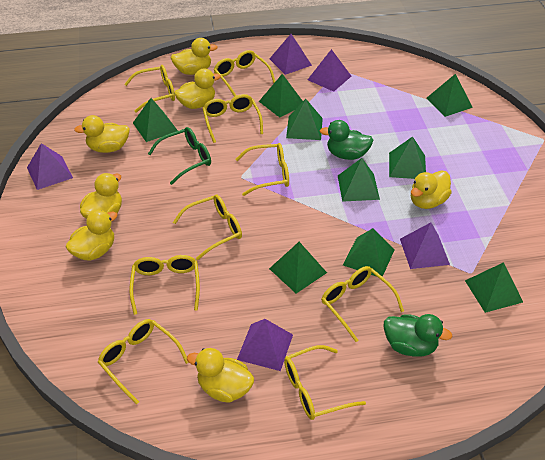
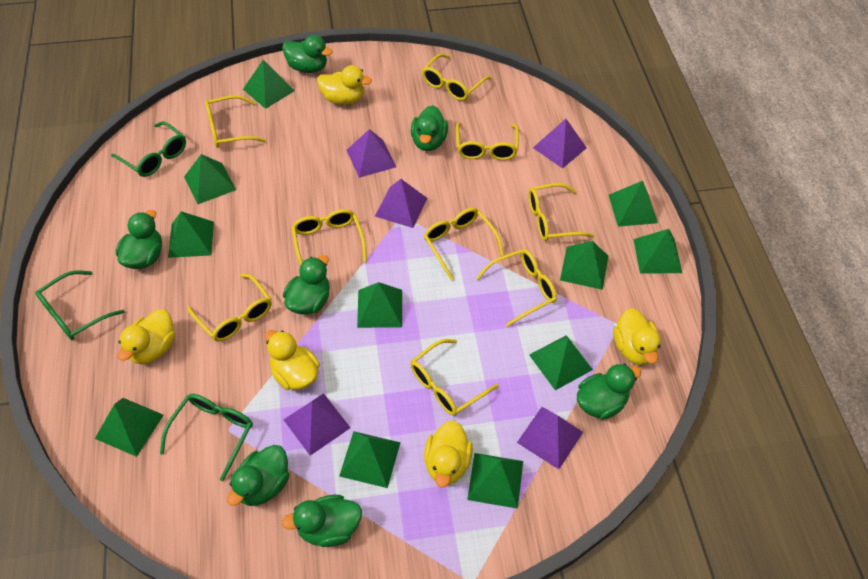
green duck: [320,120,374,160] [384,314,453,357] = 2 -> [116,210,162,269] [227,445,290,506] [281,495,362,547] [282,35,333,73] [283,255,330,315] [411,105,448,151] [577,364,642,420] = 7
green glasses: [148,127,211,185] = 1 -> [35,270,125,340] [111,121,186,177] [160,394,253,481] = 3
green pyramid: [133,98,178,142] [259,74,303,118] [269,242,327,293] [286,99,323,140] [338,158,380,202] [343,228,394,277] [389,136,426,179] [426,74,473,117] [465,262,523,313] = 9 -> [95,398,164,457] [168,211,214,258] [184,154,236,204] [243,60,295,109] [339,431,401,488] [357,282,402,328] [467,453,523,509] [529,335,593,390] [560,241,608,290] [609,181,658,227] [634,229,682,273] = 11
yellow duck: [66,210,118,261] [74,115,130,153] [80,173,122,219] [171,38,218,75] [174,68,221,109] [187,348,254,403] [411,170,452,209] = 7 -> [118,309,176,364] [265,330,320,390] [317,65,372,105] [424,420,473,488] [613,308,661,365] = 5

